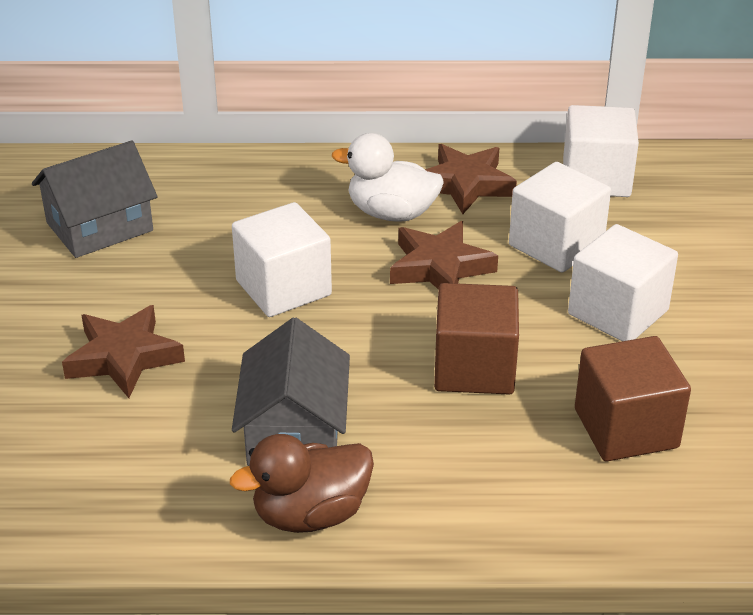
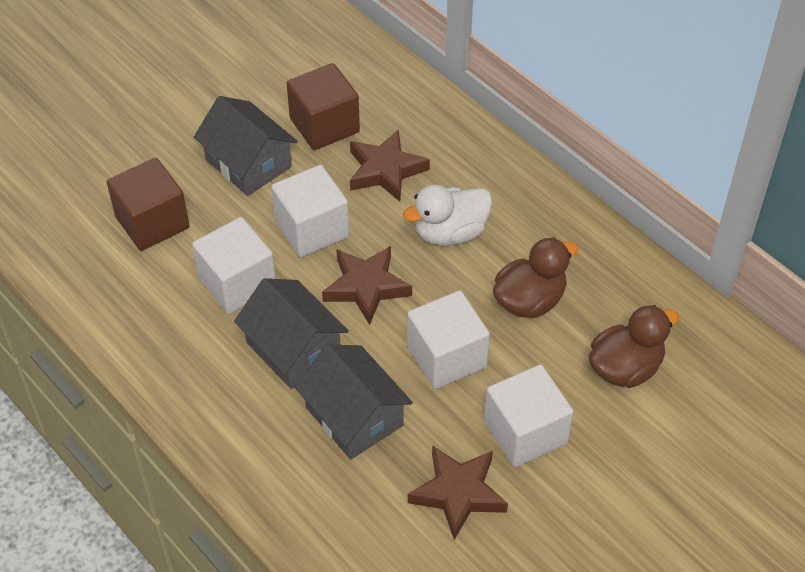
brown duck: [230,434,374,533] = 1 -> [493,237,578,318] [589,305,679,388] = 2
grey house: [32,141,157,258] [232,318,350,466] = 2 -> [194,96,298,196] [234,278,349,389] [295,344,413,460] = 3

